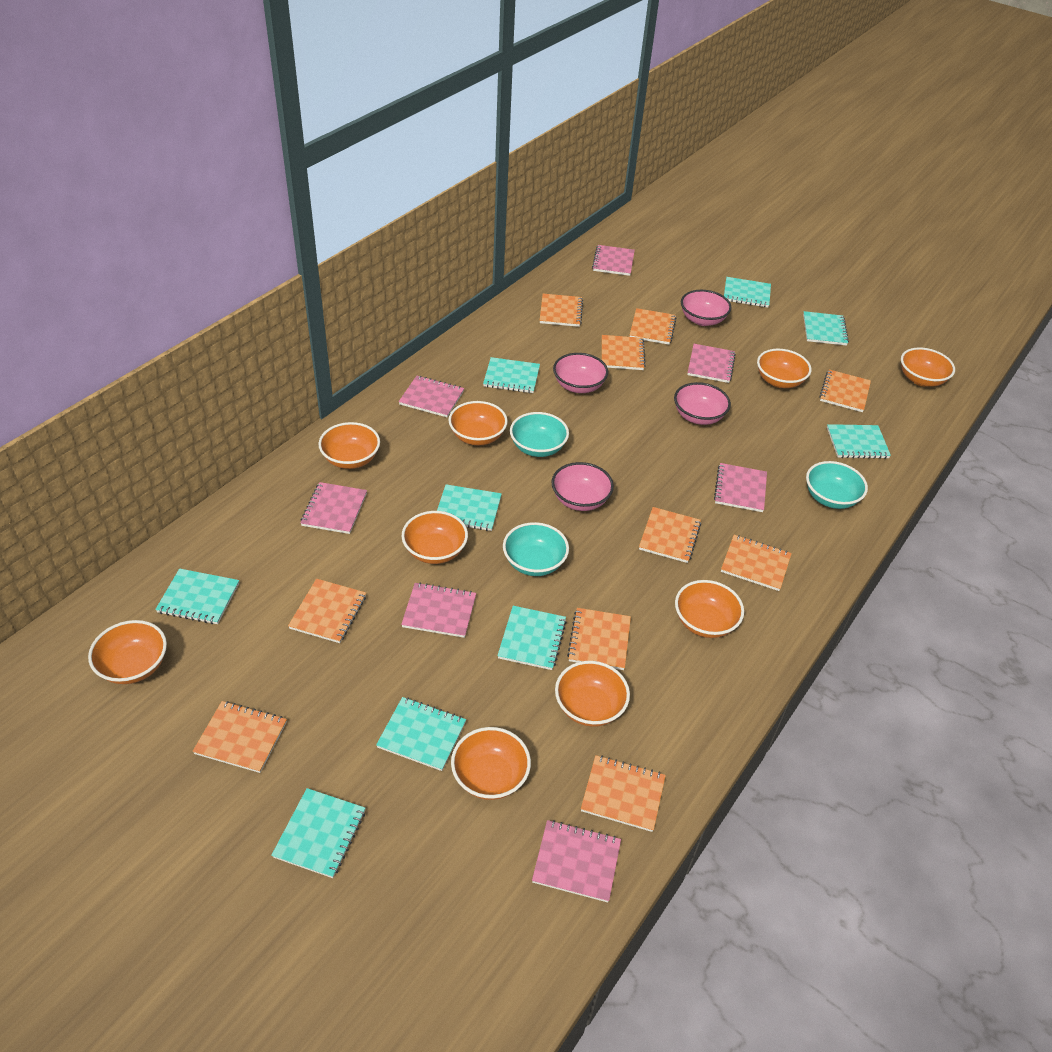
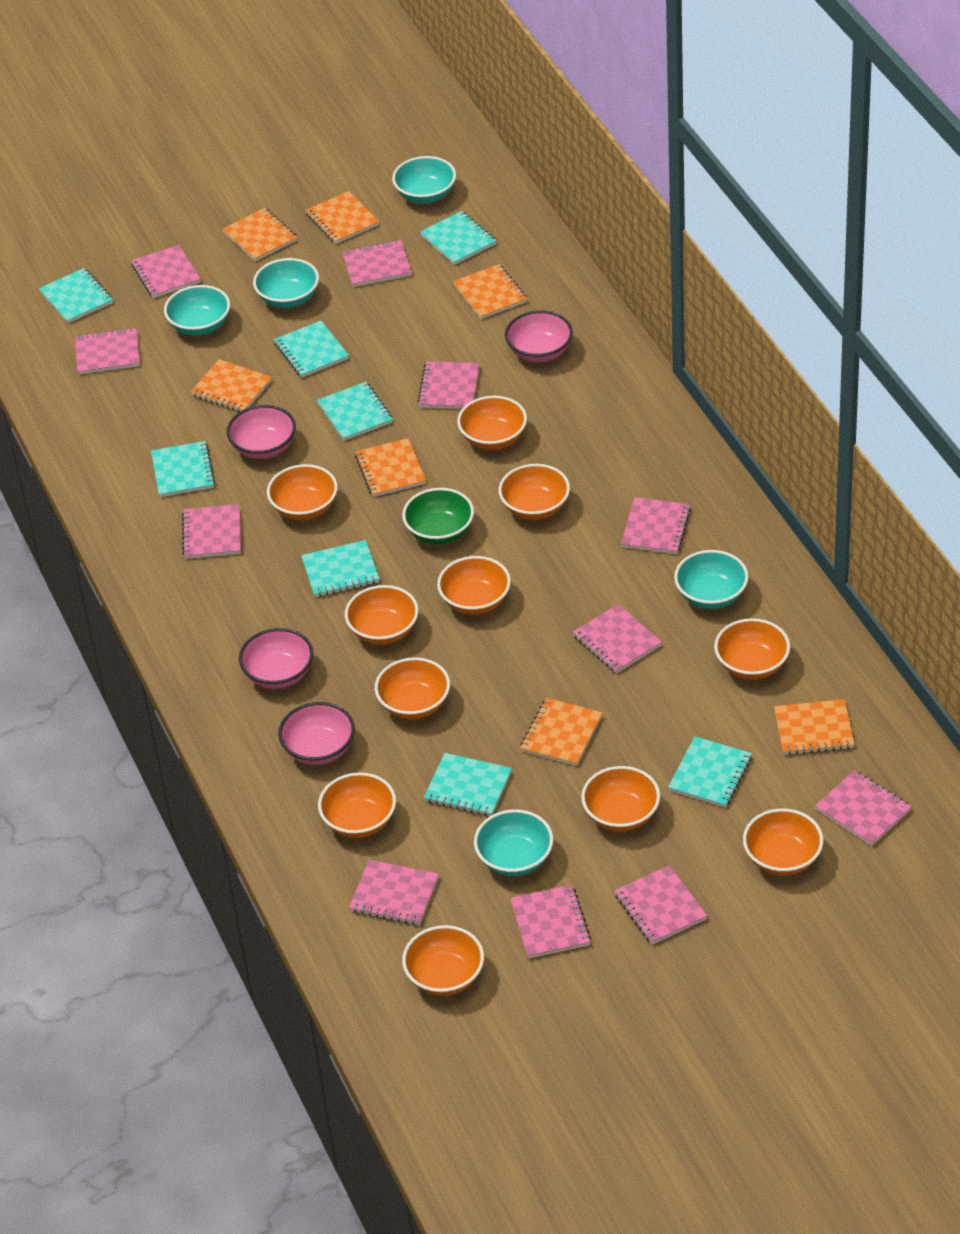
green bowl: none = 0 -> [402,488,474,544] = 1
orange bowl: [88,620,167,684] [318,422,380,469] [402,511,468,564] [448,401,508,445] [451,727,531,800] [555,661,630,727] [675,580,744,638] [757,349,811,388] [901,348,955,387] = 9 -> [267,464,338,520] [318,772,396,838] [345,585,418,645] [375,657,450,719] [402,925,484,996] [437,556,511,615] [457,396,527,450] [499,464,570,520] [581,766,660,831] [714,618,790,680] [743,809,823,876] = 11
orange notebook: [192,701,287,773] [288,579,366,643] [540,294,583,327] [567,608,631,670] [581,755,666,832] [602,335,645,370] [630,308,676,345] [639,507,701,563] [721,535,792,591] [819,370,871,412] = 10 -> [190,359,272,412] [222,208,298,261] [305,191,379,244] [355,438,426,497] [453,264,527,319] [520,698,602,766] [774,699,855,755] = 7
pink notebook: [300,482,367,534] [399,376,464,417] [401,582,476,638] [532,820,621,902] [592,245,635,276] [687,344,736,383] [714,463,767,512] = 7 -> [75,328,140,374] [131,245,201,298] [182,504,241,559] [342,240,412,287] [349,860,439,925] [417,361,480,409] [510,885,591,959] [573,604,662,673] [615,865,707,945] [621,497,691,554] [815,770,912,846] = 11
turquoise bowl: [503,522,569,576] [510,412,569,457] [806,461,868,509] = 3 -> [164,285,230,336] [253,258,319,308] [392,156,456,204] [474,810,553,876] [674,550,748,609] = 5
turquoise notebook: [155,569,239,624] [271,788,365,878] [376,697,466,771] [437,484,502,531] [483,357,540,393] [497,606,567,670] [724,277,771,308] [803,311,849,346] [827,424,891,459] = 9 -> [39,268,113,323] [151,441,215,497] [274,321,349,377] [301,540,380,597] [317,382,393,441] [420,211,496,265] [424,753,512,816] [668,736,752,808] = 8

